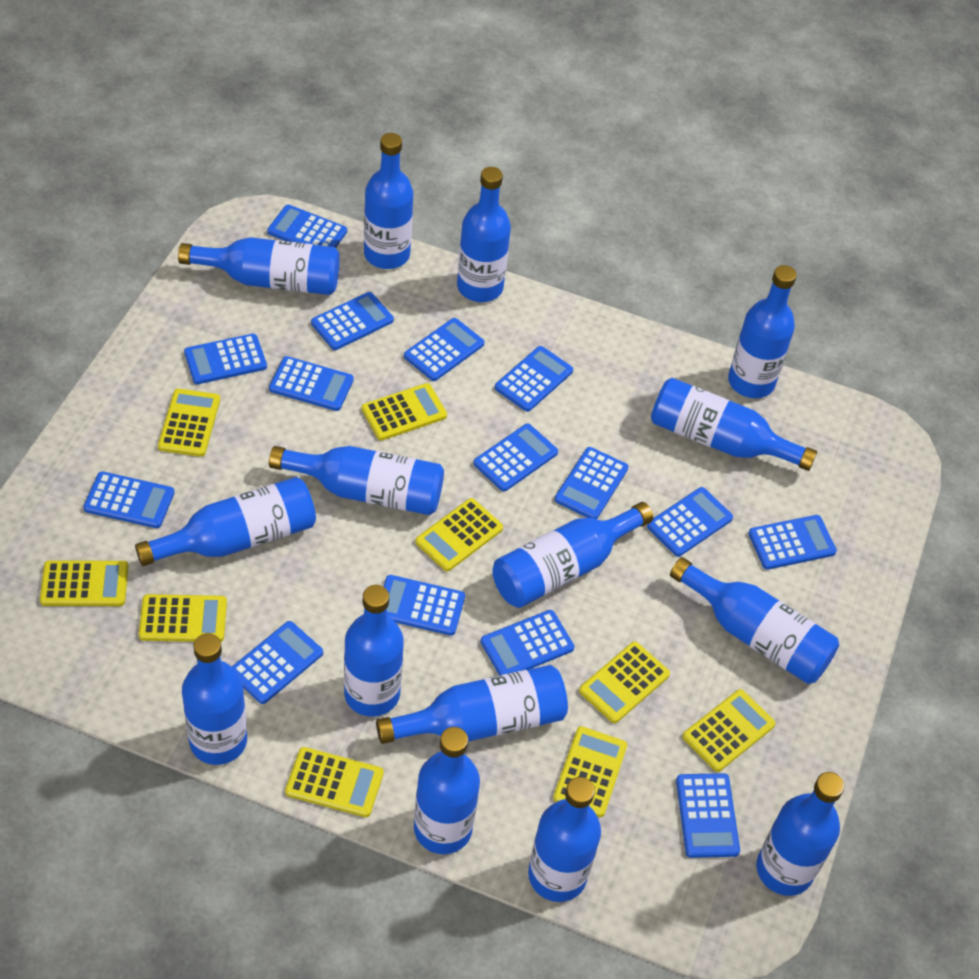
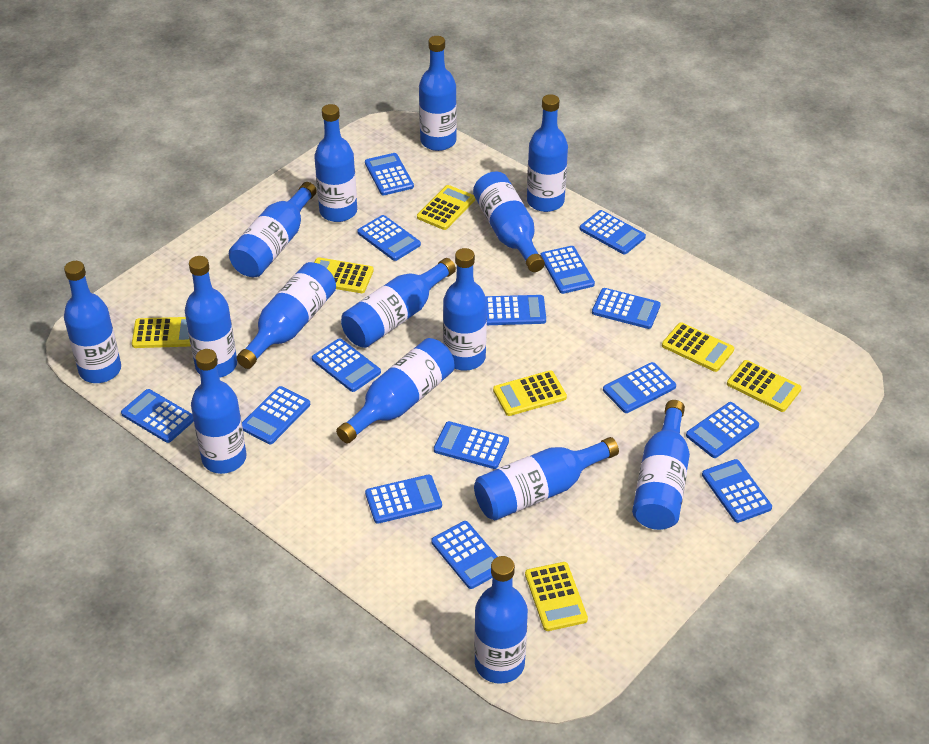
yellow calculator: [40,560,128,606] [139,594,227,642] [158,389,220,457] [285,747,384,817] [362,383,447,441] [415,498,503,571] [553,726,627,817] [579,641,670,723] [682,689,775,772] = 9 -> [132,317,191,348] [314,257,374,293] [417,185,475,230] [493,370,567,416] [525,562,588,631] [662,322,734,372] [727,360,802,412] = 7

